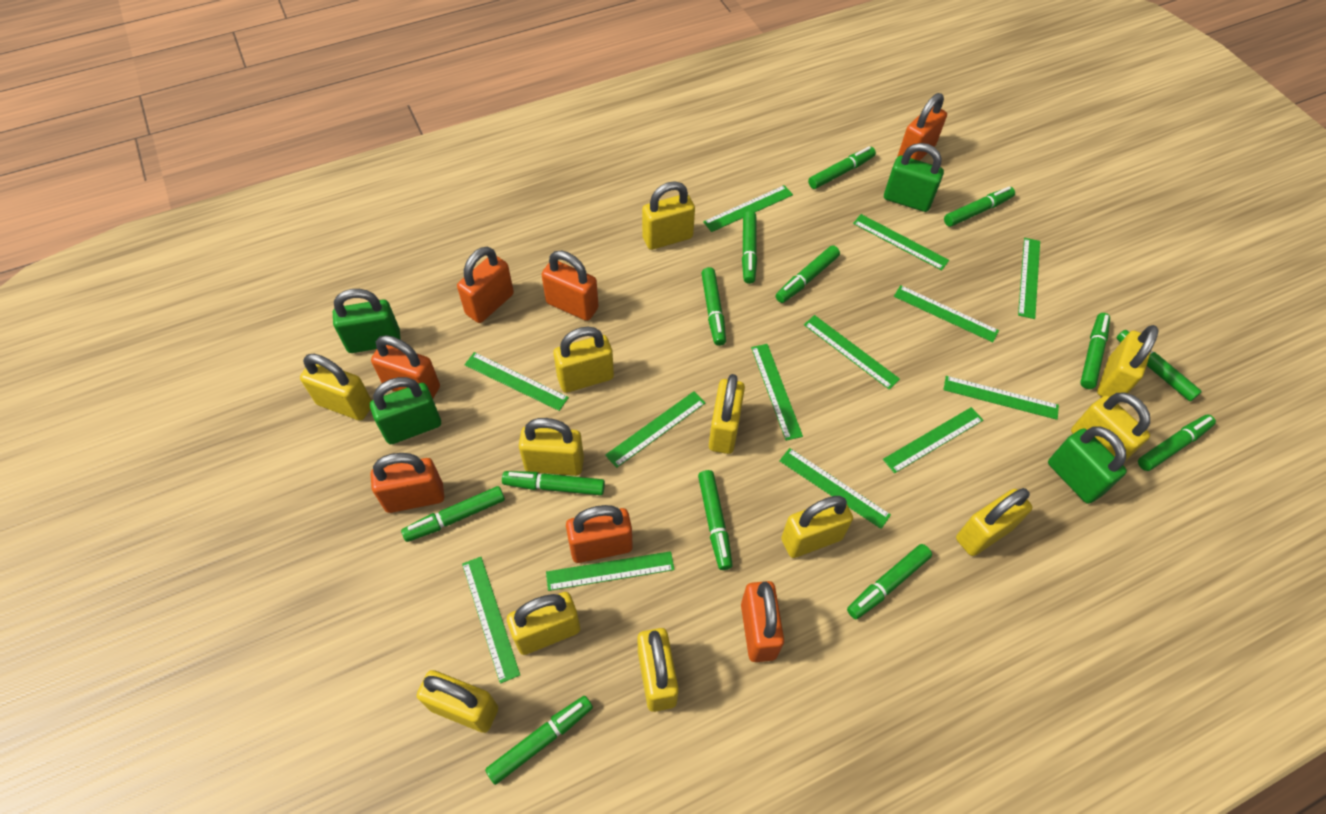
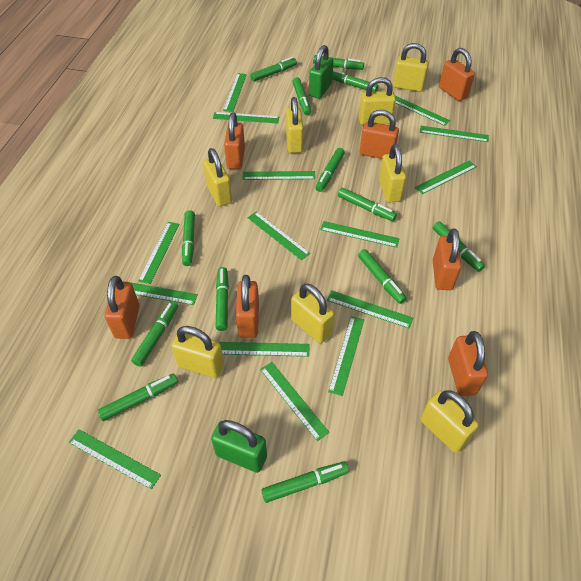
green padlock: [333,289,401,353] [370,377,441,445] [884,143,944,212] [1048,427,1127,504] = 4 -> [211,420,267,473] [309,45,334,99] = 2
green ruler: [462,557,520,684] [464,352,569,411] [546,551,675,591] [605,391,705,468] [703,185,793,232] [751,344,803,441] [779,448,891,529] [804,315,900,390] [853,214,949,270] [883,407,983,473] [894,285,999,342] [943,376,1059,420] [1018,238,1040,319] = 13 -> [69,429,161,490] [122,281,198,305] [138,222,179,284] [213,112,279,124] [219,342,309,357] [223,73,247,112] [243,171,315,180] [247,212,310,260] [260,362,330,441] [320,221,400,248] [327,290,413,329] [328,316,364,396] [395,96,450,126] [415,161,477,194] [420,126,489,142] = 15
yellow padlock: [300,354,372,421] [417,670,498,733] [507,592,580,655] [519,418,584,476] [553,327,614,393] [637,628,679,712] [642,181,695,250] [709,374,745,454] [781,496,853,558] [956,488,1032,556] [1071,392,1150,460] [1097,325,1159,397] = 12 -> [171,326,224,378] [203,148,232,207] [286,97,304,153] [291,283,334,343] [359,77,396,125] [379,144,406,203] [393,43,429,92] [421,390,479,453] = 8

